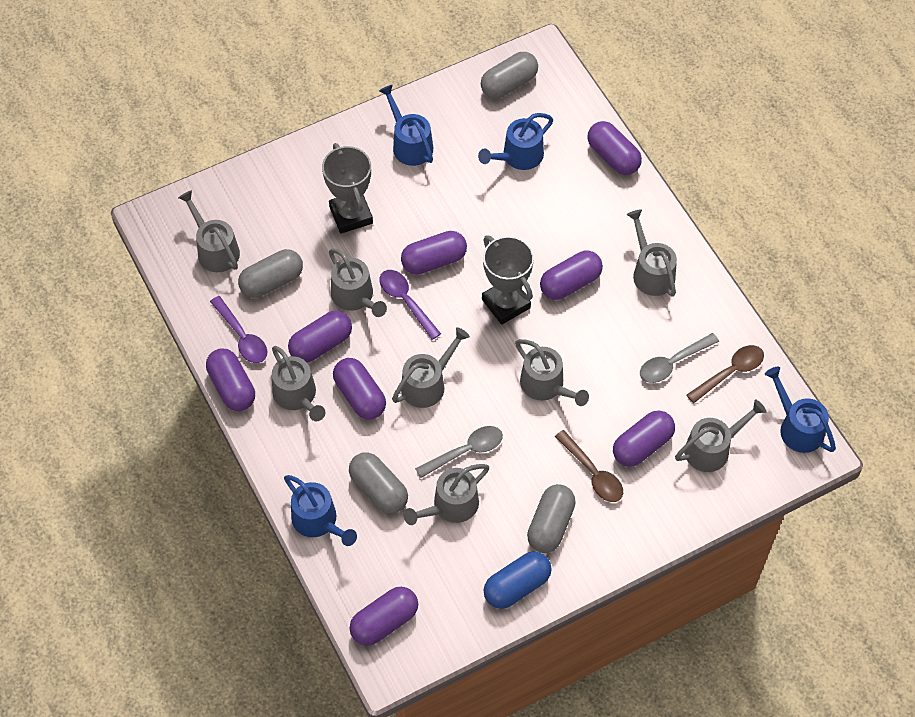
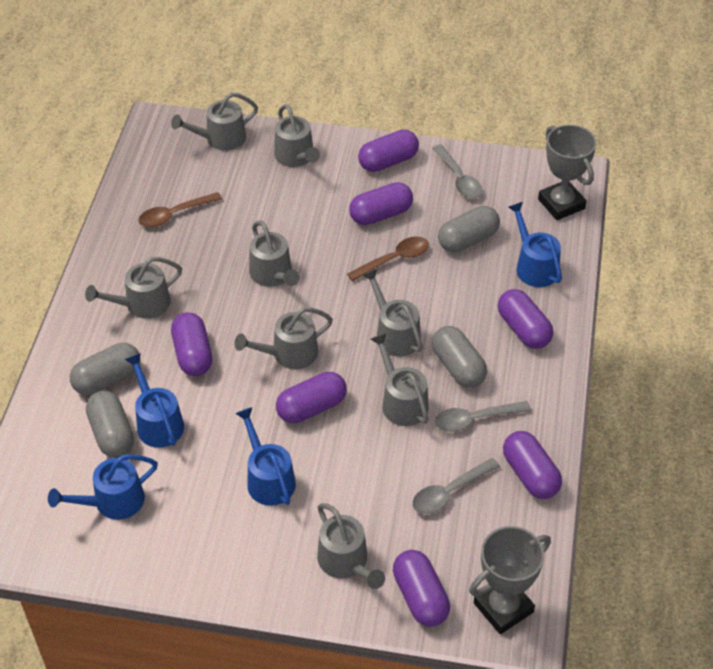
blue capsule: [483,552,552,609] = 1 -> none = 0
grey spoon: [415,426,503,478] [640,333,719,383] = 2 -> [412,458,500,514] [433,144,482,199] [434,401,531,432] = 3
purple capsule: [206,348,255,411] [288,311,352,363] [333,358,386,420] [350,587,418,646] [401,231,467,275] [540,251,603,300] [587,121,642,175] [613,410,675,467] = 8 -> [171,312,212,376] [276,372,347,423] [349,182,413,225] [358,129,419,172] [393,550,450,627] [498,289,553,349] [503,431,562,499] = 7
purple spoon: [210,296,267,363] [379,270,441,340] = 2 -> none = 0

